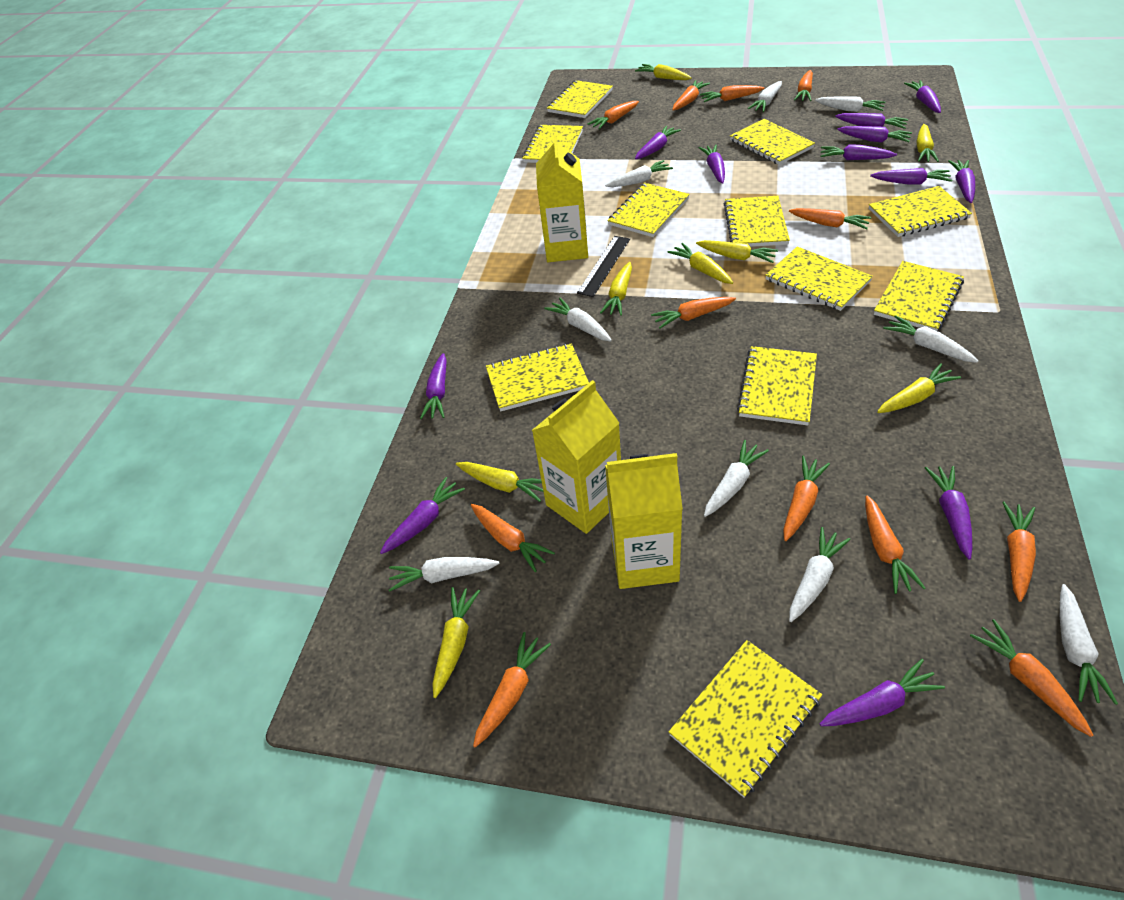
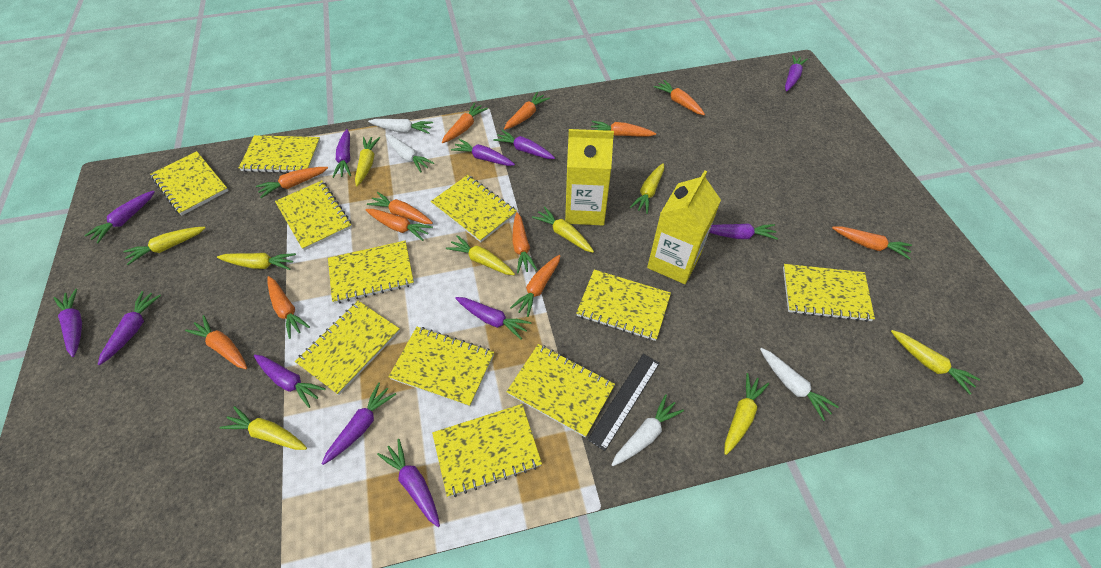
white carrot: [389,557,499,592] [544,298,612,341] [605,160,673,187] [704,440,769,517] [748,81,782,112] [789,527,850,622] [815,97,885,112] [883,315,978,363] [1060,584,1118,705] = 9 -> [368,119,433,134] [385,134,434,173] [612,394,684,466] [760,348,839,421] = 4
yellow carrot: [432,587,480,698] [456,462,543,502] [600,262,632,316] [635,64,692,80] [667,243,733,284] [696,240,778,263] [877,363,961,413] [916,124,939,162] = 8 -> [123,227,206,265] [217,253,296,270] [219,406,307,450] [355,137,380,186] [446,235,515,275] [532,206,594,253] [630,163,664,214] [725,373,769,455] [891,330,980,394] = 9
yellow carton: [532,380,621,534] [536,135,588,262] [605,453,683,589] = 3 -> [565,129,614,225] [647,170,721,284] = 2

